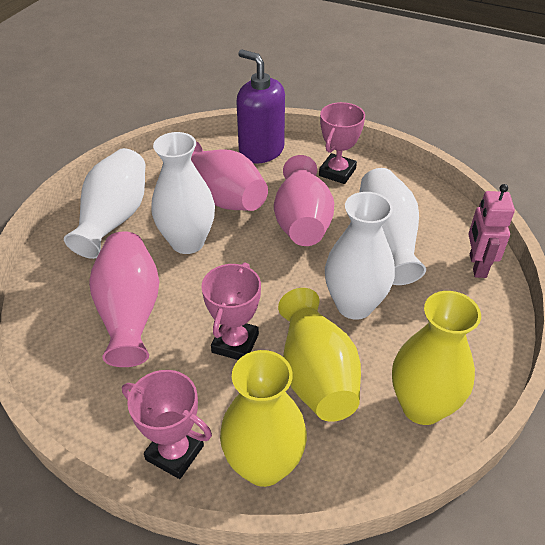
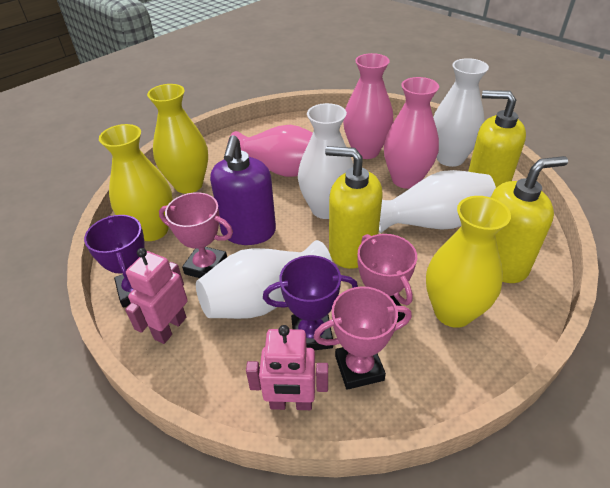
pink robot: [469,184,515,278] = 1 -> [125,248,188,344] [246,325,328,410] = 2
purple trophy: none = 0 -> [84,215,145,308] [263,255,358,350] = 2
yellow soap dispenser: none = 0 -> [325,146,382,269] [468,90,526,188] [491,156,568,283] = 3

